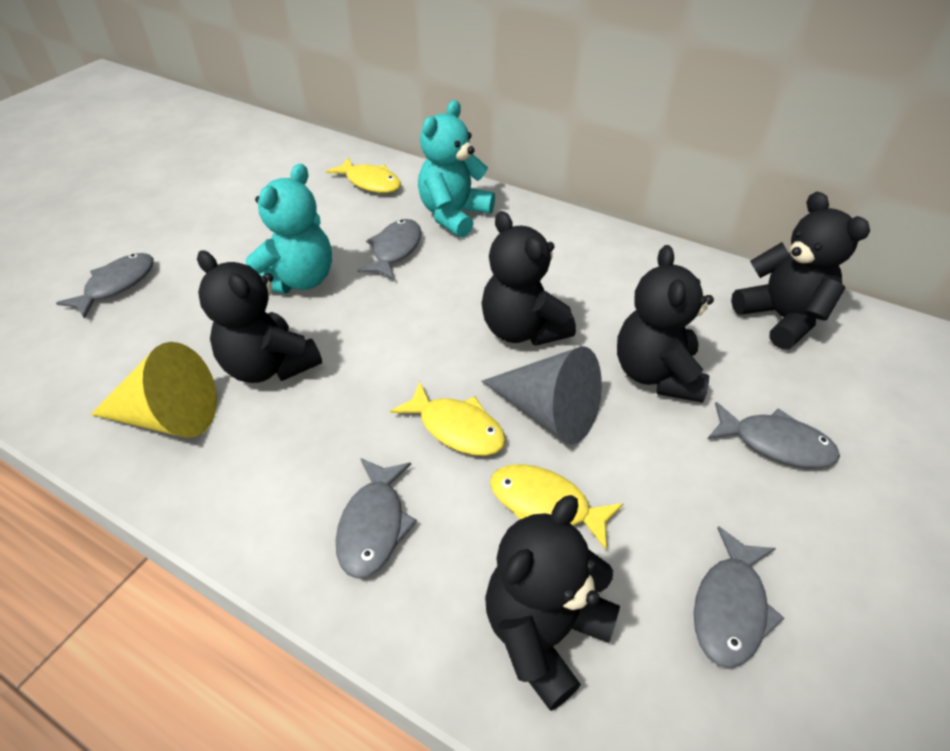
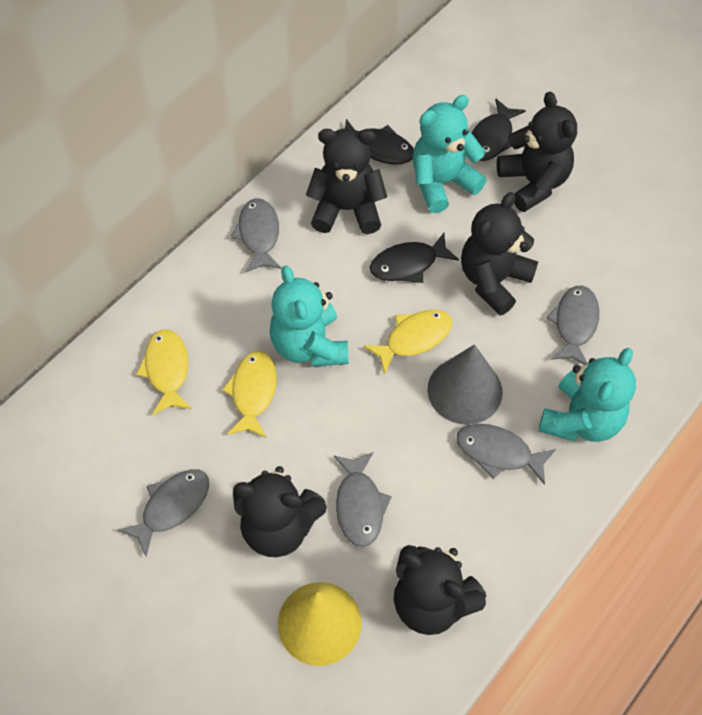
black fish: none = 0 -> [345,119,414,165] [370,233,459,283] [472,99,526,161] = 3
turquoise teddy bear: [246,164,332,294] [418,100,495,238] = 2 -> [269,266,349,367] [412,95,486,213] [539,348,636,442] = 3

